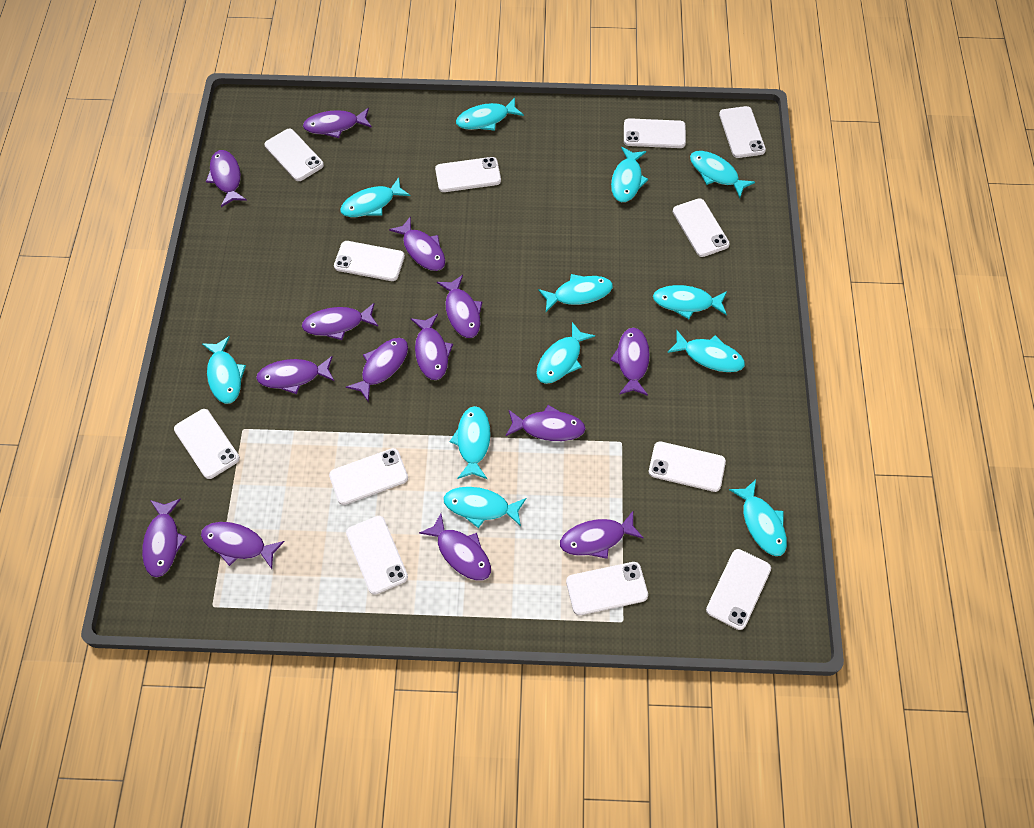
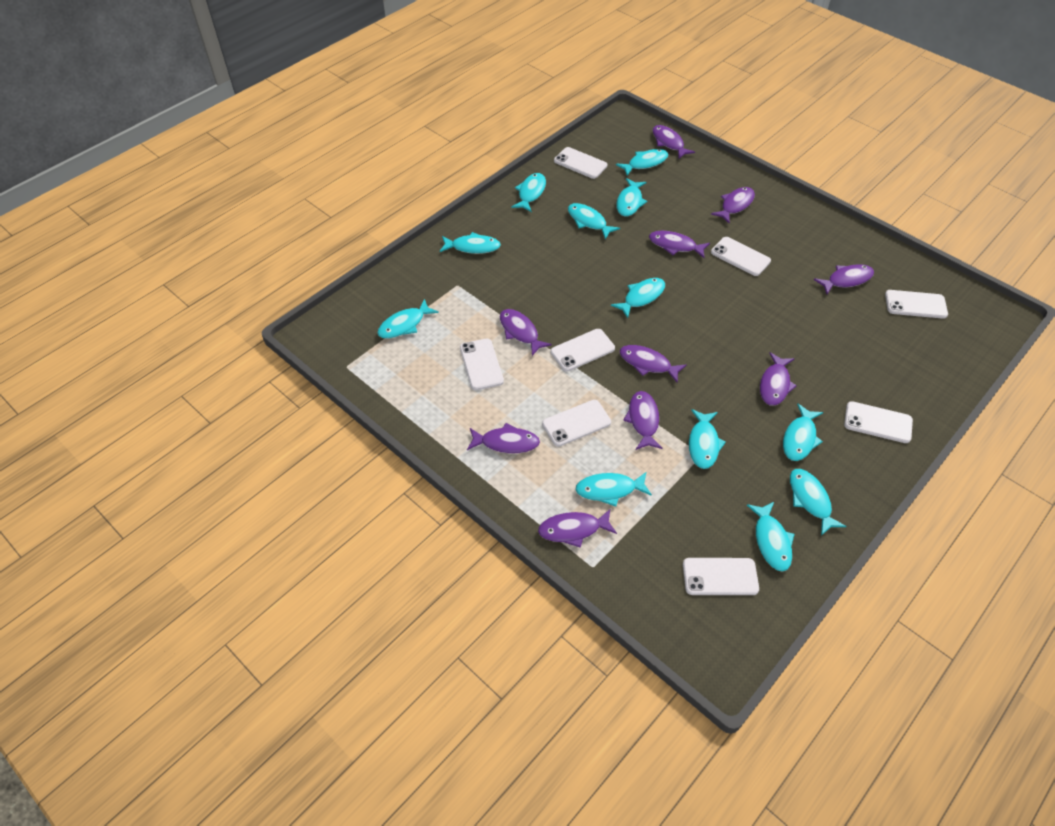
purple fish: [142,499,187,577] [201,522,285,569] [206,150,247,207] [256,356,334,394] [302,303,378,340] [303,108,372,138] [346,338,408,402] [389,216,445,271] [411,314,453,380] [419,513,491,581] [437,275,482,338] [506,405,586,441] [560,511,644,559] [610,327,650,396] = 14 -> [467,423,540,453] [500,309,552,356] [538,508,617,548] [619,345,687,383] [623,391,663,450] [649,231,710,258] [652,125,695,159] [711,187,755,224] [760,352,797,406] [814,264,874,294] = 10
white phone: [174,409,240,479] [264,129,324,181] [329,448,408,505] [334,241,405,281] [346,516,408,595] [435,157,501,192] [566,562,648,615] [624,118,686,148] [649,441,726,492] [673,198,730,257] [706,549,771,630] [719,106,766,158] = 12 -> [460,339,504,390] [542,400,611,447] [551,329,615,371] [554,147,607,179] [683,558,759,595] [711,237,771,276] [844,401,913,443] [885,290,948,319] = 8

